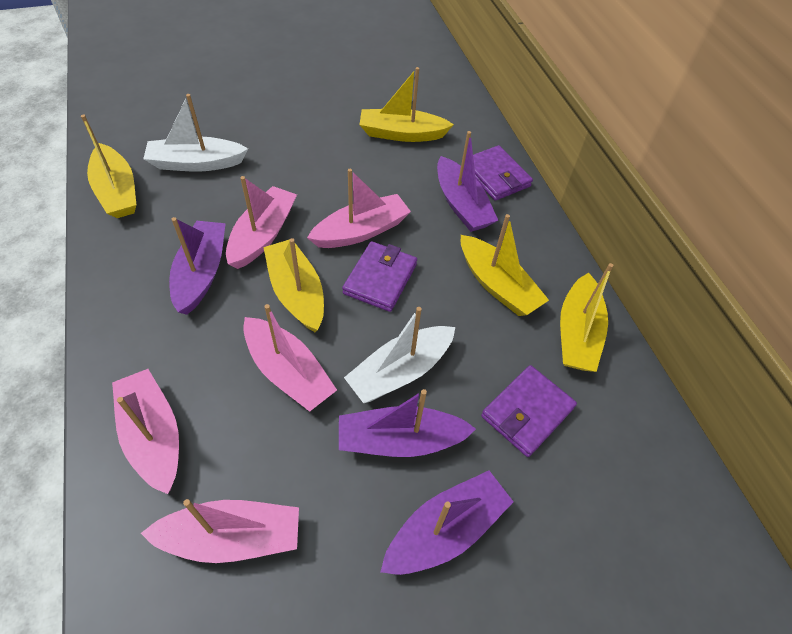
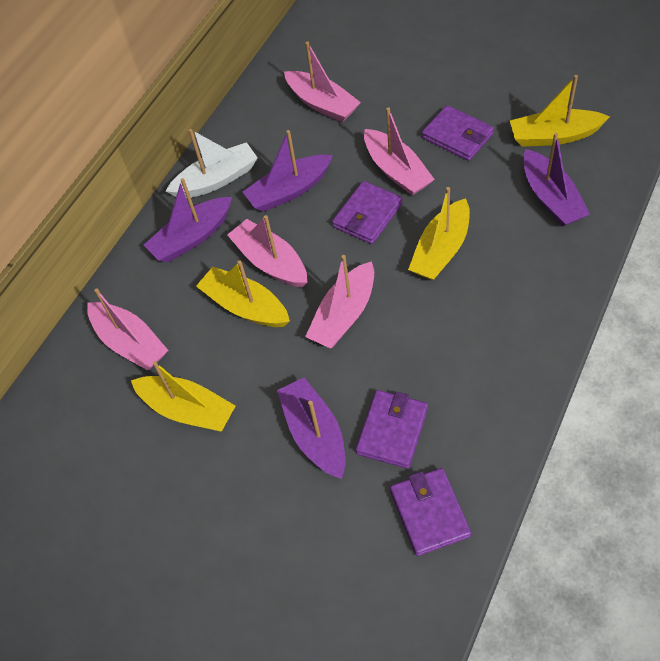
purple wallet: [342,241,417,312] [473,145,533,201] [481,365,577,457] = 3 -> [332,181,403,244] [356,390,428,469] [390,468,471,556] [422,105,494,161] = 4
white boat: [143,94,248,172] [344,307,455,403] = 2 -> [166,129,258,198] = 1
yellow boat: [81,115,136,218] [263,238,324,332] [359,67,454,142] [461,214,549,316] [560,263,613,372] = 5 -> [131,361,235,432] [196,261,290,327] [408,187,470,280] [510,75,610,147] = 4

